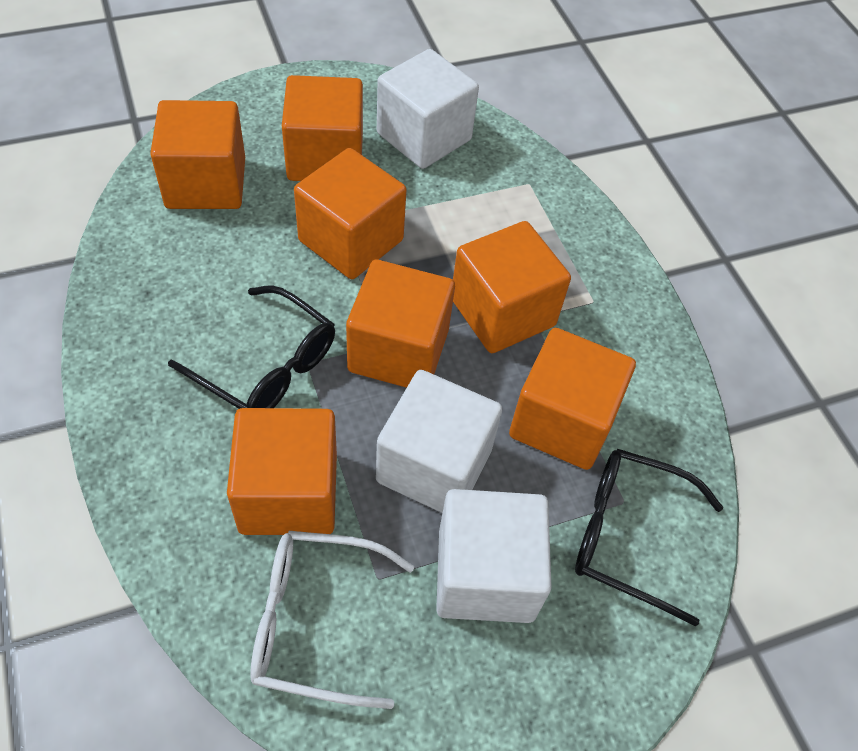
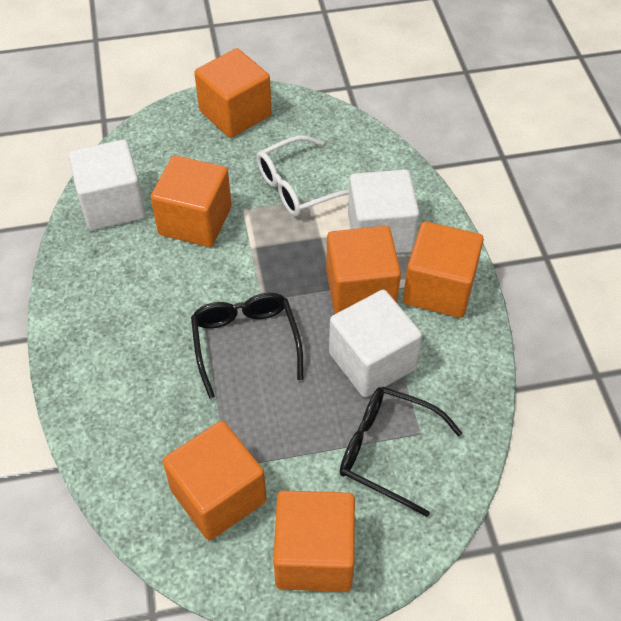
orange cube: [150,100,245,209] [227,408,337,535] [282,75,363,181] [294,148,407,279] [346,259,455,388] [453,221,571,353] [509,328,636,470] = 7 -> [151,155,232,247] [162,421,267,540] [194,48,272,138] [273,490,355,592] [326,226,401,314] [403,221,484,318] = 6

